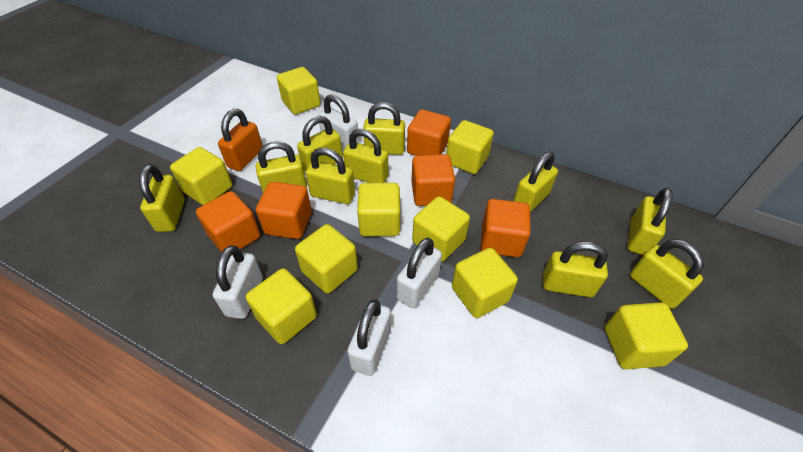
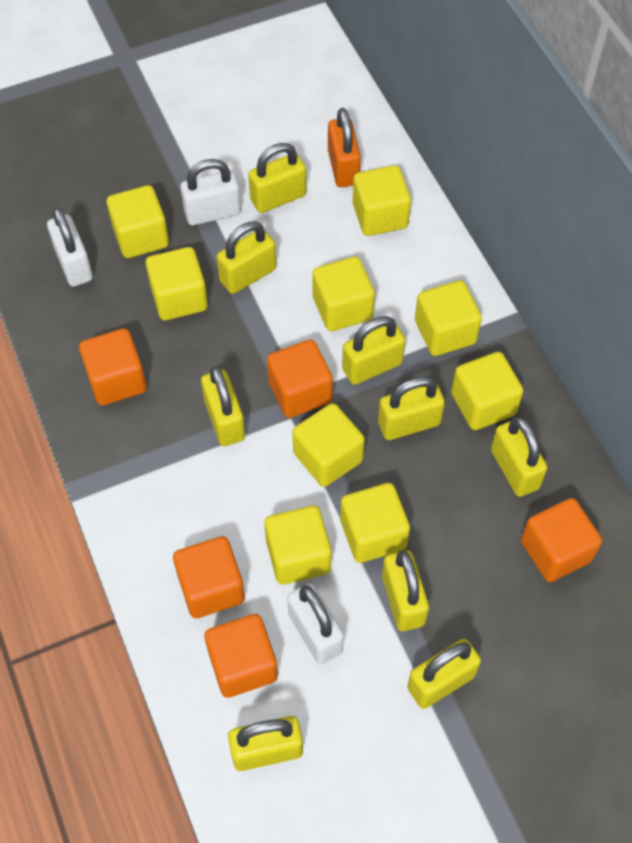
white padlock: [213,245,263,319] [318,95,359,151] [347,299,391,376] [397,238,442,308] = 4 -> [47,207,93,287] [180,159,241,225] [287,583,344,664] = 3
yellow padlock: [139,164,185,232] [256,141,307,192] [297,116,343,172] [305,148,355,204] [343,129,388,183] [363,102,405,155] [513,152,558,212] [543,241,608,297] [627,188,673,255] [630,239,704,309] = 10 -> [201,366,245,446] [217,221,276,294] [228,716,303,771] [248,143,306,213] [342,316,405,385] [378,376,445,440] [382,550,429,631] [407,639,481,709] [491,417,547,497] = 9

